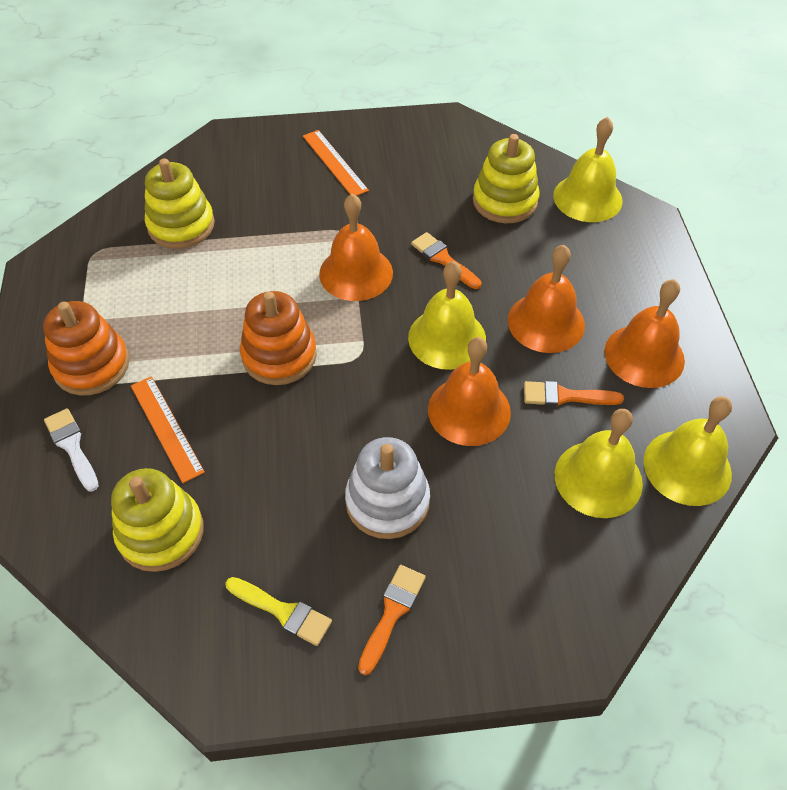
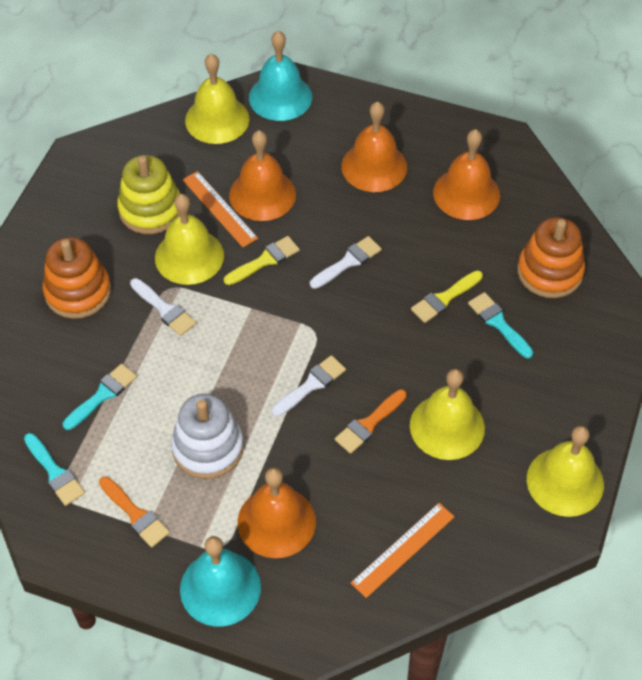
orange brush: [358,565,426,675] [411,232,481,289] [524,381,624,406] = 3 -> [99,476,170,548] [335,389,407,454] = 2
turquoise bell: none = 0 -> [180,536,261,626] [249,31,312,121] = 2
turquoise brush: none = 0 -> [24,433,85,506] [63,364,137,430] [468,292,533,358] = 3
white brush: [44,408,99,492] = 1 -> [130,278,196,336] [272,355,346,417] [310,236,382,289] = 3
yellow brush: [225,577,332,646] = 1 -> [224,236,300,285] [411,271,483,323] = 2
yellow stacking toy: [111,468,204,572] [145,158,215,249] [473,134,539,223] = 3 -> [117,155,180,234] = 1

